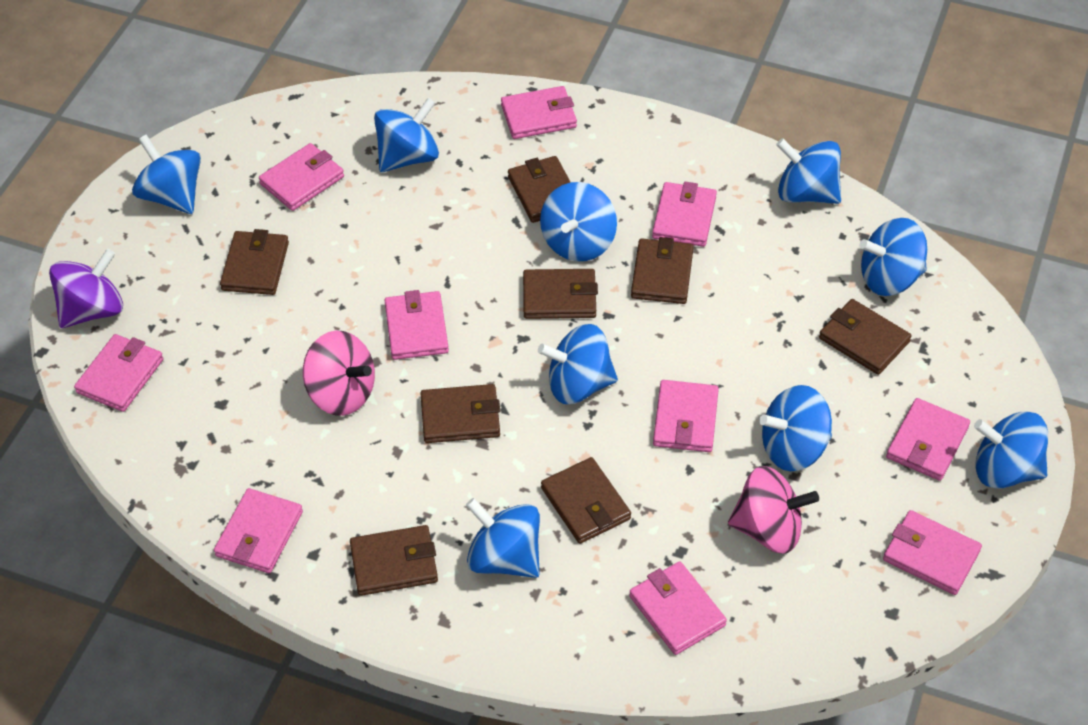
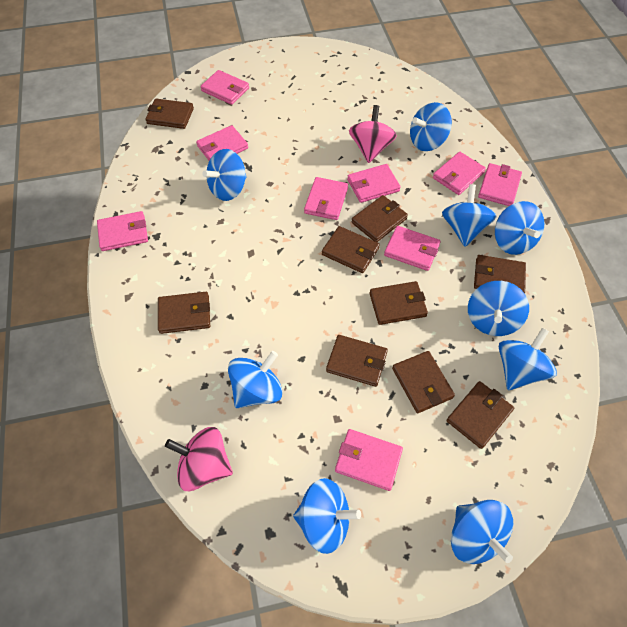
brown wallet: [220,229,289,295] [350,525,438,596] [421,384,500,443] [508,156,570,223] [523,269,598,319] [541,457,631,544] [631,237,694,304] [819,299,911,375] = 8 -> [145,99,194,129] [158,292,210,334] [322,226,380,273] [326,335,388,387] [351,195,408,242] [369,281,428,325] [392,351,455,413] [447,381,514,449] [474,255,526,293] = 9
pink wallet: [74,334,163,412] [214,488,303,573] [259,143,344,211] [385,290,449,360] [501,86,577,139] [629,561,727,655] [652,182,717,247] [653,380,719,452] [883,510,982,595] [886,398,970,481] = 10 -> [97,211,148,251] [196,125,248,161] [200,70,249,105] [304,177,348,220] [335,429,403,491] [347,164,401,203] [384,226,441,271] [433,152,486,195] [478,163,522,206] = 9
purple spinning top: [49,248,123,328] = 1 -> none = 0

